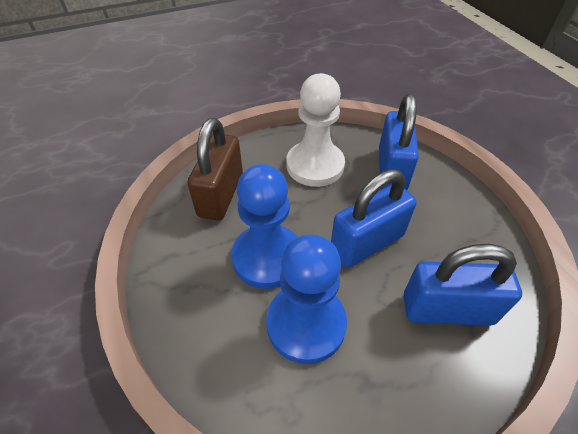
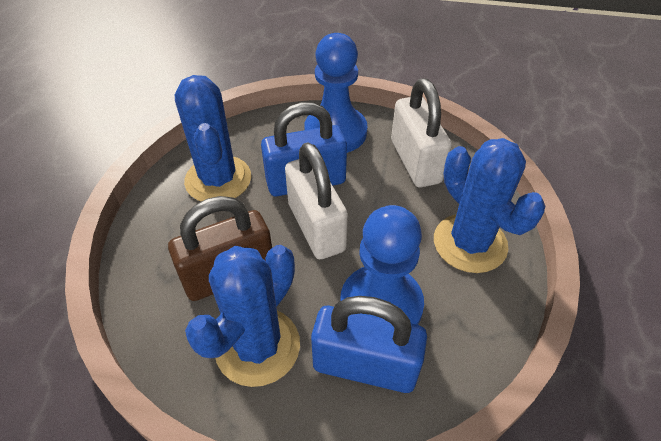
blue cactus: none = 0 -> [175,75,251,201] [185,245,300,387] [434,138,545,273] = 3
blue padlock: [331,169,417,268] [379,94,419,190] [403,244,522,326] = 3 -> [261,102,347,196] [311,296,427,393] = 2
white padlock: none = 0 -> [285,142,348,259] [391,79,452,188] = 2
white pawn: [286,73,345,187] = 1 -> none = 0

